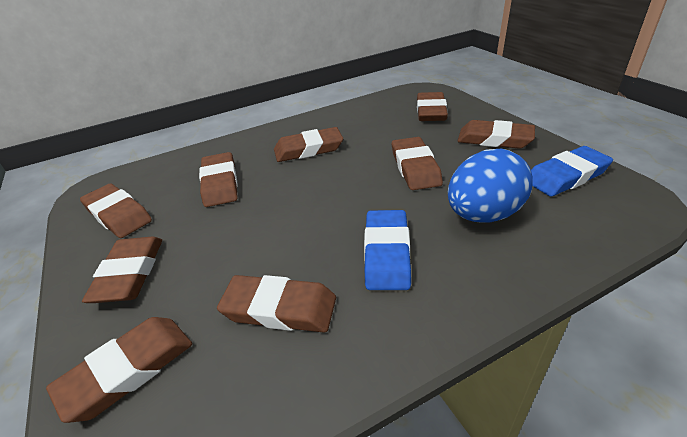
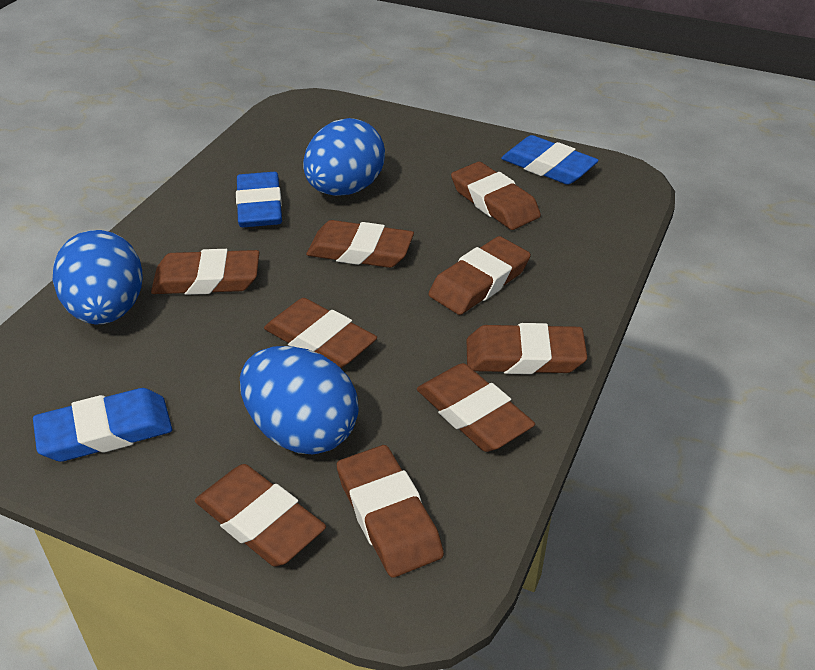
blue egg: [448,149,533,223] = 1 -> [53,230,143,324] [240,346,359,454] [303,118,385,196] = 3
blue eraser: [364,210,411,290] [531,146,613,197] = 2 -> [33,388,172,462] [236,172,282,227] [501,135,599,185] = 3

